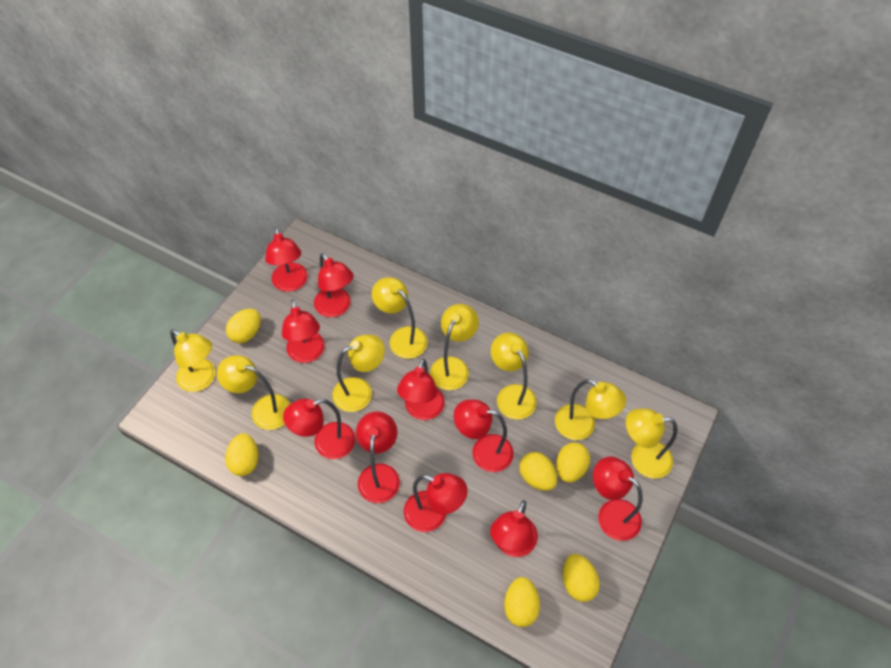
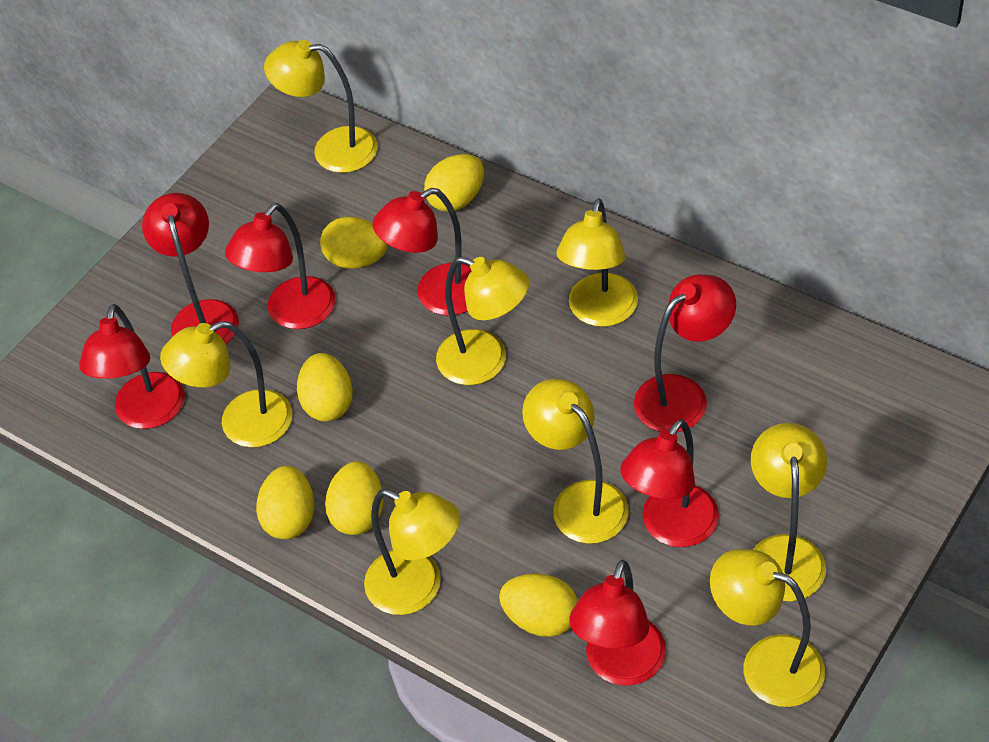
red lamp: [265,227,308,292] [282,300,325,363] [283,399,355,459] [314,253,354,317] [356,412,400,503] [397,359,445,420] [404,473,468,532] [454,400,514,472] [490,500,538,557] [593,457,643,541] = 10 -> [79,304,185,429] [142,193,239,344] [225,203,335,329] [372,188,471,316] [569,560,666,686] [620,419,719,547] [634,274,736,433] = 7

